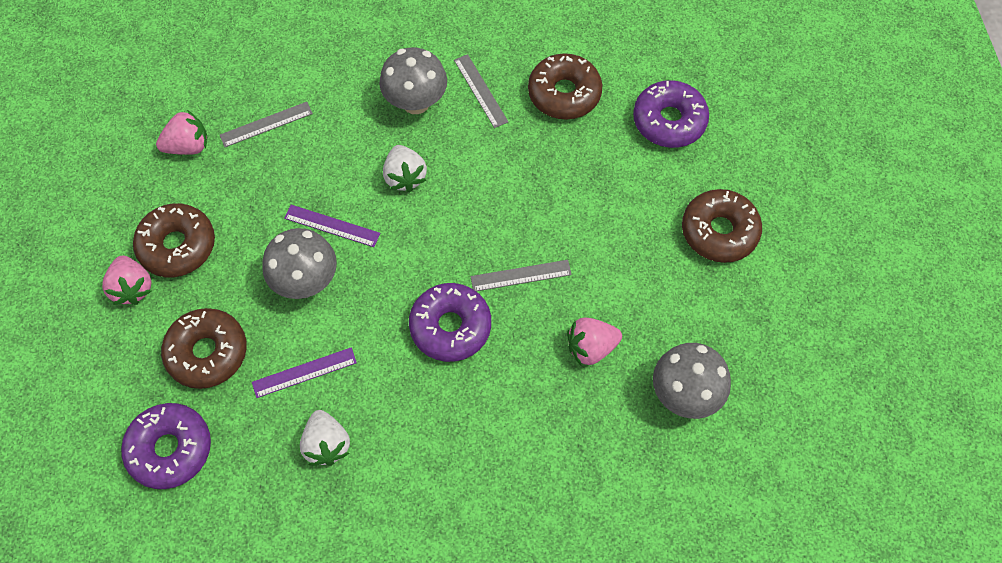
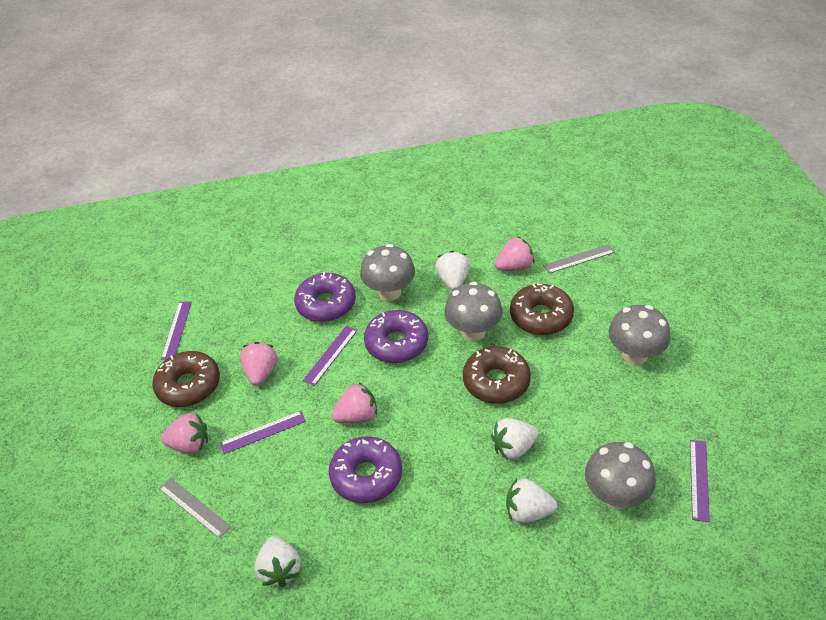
brown donut: [133,203,215,277] [161,308,247,389] [528,53,602,120] [682,189,762,263] = 4 -> [152,351,220,407] [463,346,531,404] [510,284,574,335] = 3
grey mushroom: [262,228,337,299] [379,47,447,114] [653,343,731,419] = 3 -> [360,244,415,301] [444,281,503,341] [585,442,656,509] [608,305,671,365] = 4
grey ruler: [220,102,313,147] [454,54,508,128] [470,260,572,291] = 3 -> [159,478,231,538] [543,244,615,273] = 2
pink strawberry: [102,256,152,305] [156,110,207,155] [567,318,622,365] = 3 -> [161,413,208,454] [240,342,278,386] [332,382,377,423] [495,236,534,271] = 4
purple ruler: [252,347,357,398] [284,205,380,247] = 2 -> [161,302,192,360] [220,411,306,454] [303,326,357,386] [690,440,710,522] = 4
white strawberry: [300,410,350,466] [383,145,427,192] = 2 -> [255,536,301,587] [435,251,470,291] [491,418,539,460] [506,479,558,523] = 4

